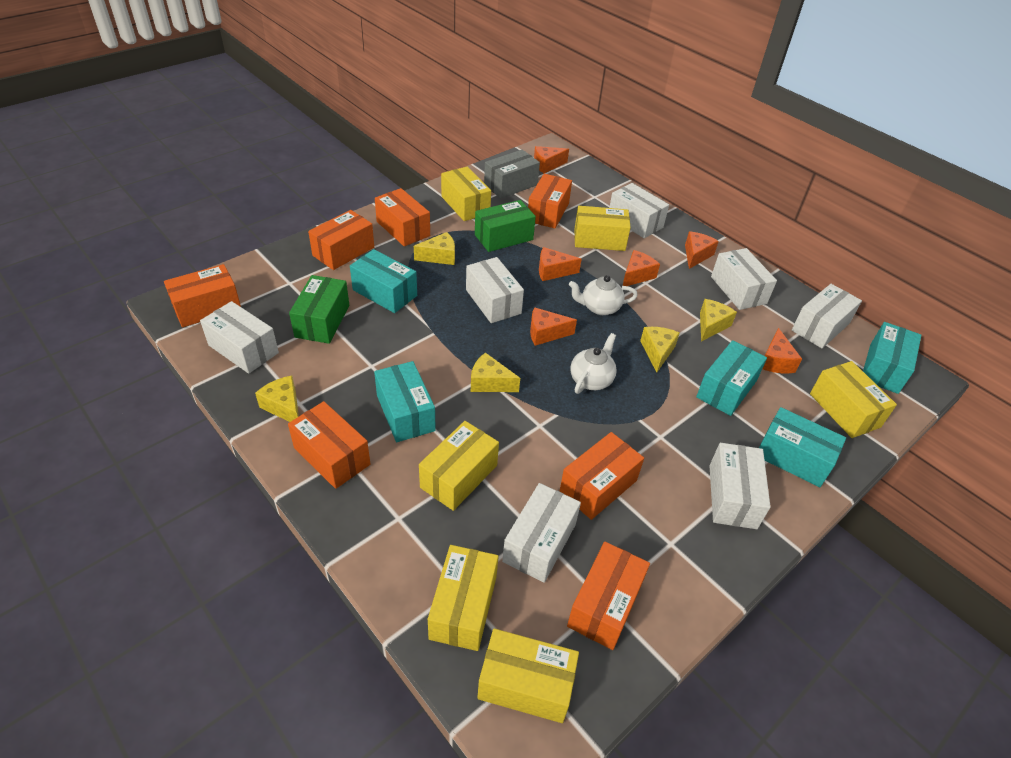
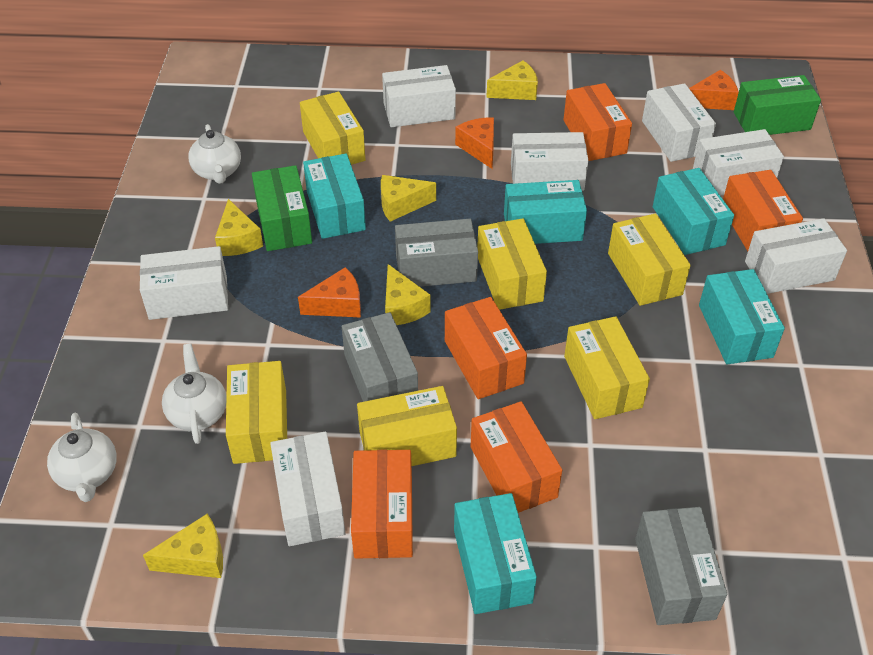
grey box: [484,150,540,199] = 1 -> [342,312,418,402] [395,219,478,287] [635,507,727,625] = 3
orange box: [164,264,241,327] [288,401,370,489] [308,210,374,270] [375,188,430,246] [528,174,572,228] [559,432,644,520] [567,542,650,650] = 7 -> [351,450,413,559] [445,297,527,399] [471,401,562,513] [563,83,632,161] [723,170,803,251] = 5
orange cheese: [530,307,577,346] [534,146,569,173] [539,247,581,281] [623,250,660,286] [685,231,719,269] [763,328,802,373] = 6 -> [298,267,361,317] [455,117,494,169] [689,70,739,110] = 3
white teapot: [569,275,638,315] [570,333,617,394] = 2 -> [47,413,117,502] [162,343,227,444] [188,124,241,184] = 3

